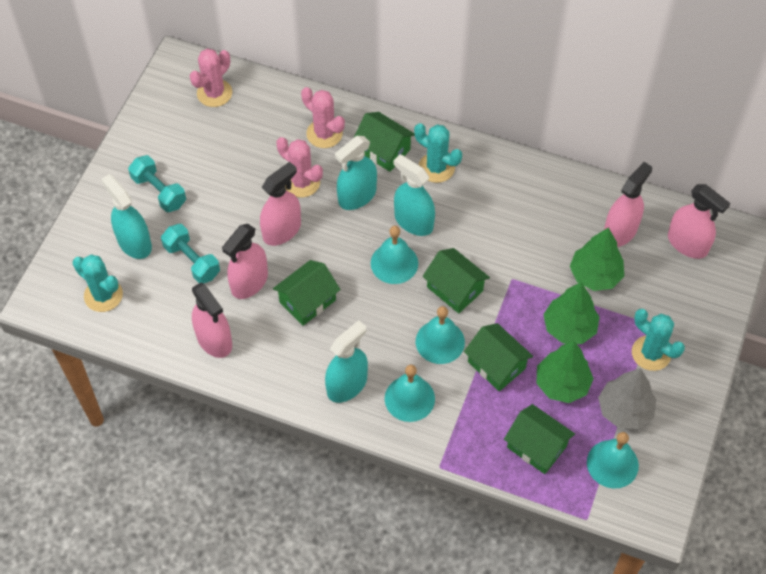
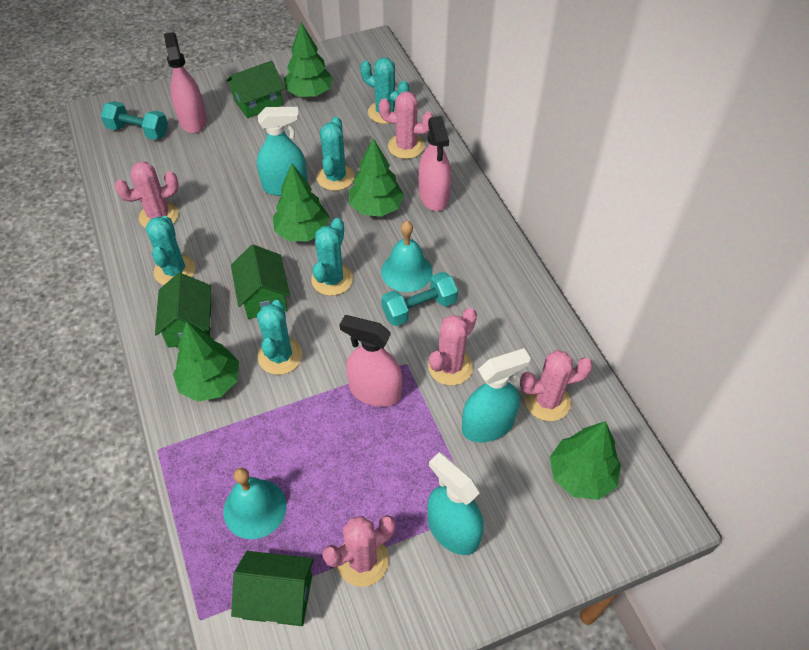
green house: [273,260,341,326] [353,112,415,172] [422,248,490,313] [464,323,533,391] [504,404,575,474] = 5 -> [155,273,211,348] [226,61,284,118] [231,244,290,319] [231,551,314,626] = 4
green tree: [537,341,594,403] [543,282,600,344] [570,227,624,291] = 3 -> [173,321,239,402] [273,163,330,241] [284,22,333,97] [349,138,404,217] [550,421,621,500] = 5
grey tree: [598,368,656,429] = 1 -> none = 0
pink cactus: [189,48,232,107] [276,137,323,197] [301,87,345,148] = 3 -> [114,161,179,228] [323,515,395,587] [379,91,434,159] [428,308,477,385] [520,350,593,421] = 5
pink spray bottle: [192,282,232,358] [222,224,268,299] [260,162,301,246] [604,162,652,247] [668,184,730,259] = 5 -> [164,32,207,133] [340,315,403,407] [419,116,451,211] = 3
turquoise bell: [371,226,418,284] [385,365,435,422] [416,306,465,364] [587,432,639,489] = 4 -> [223,468,287,539] [381,221,433,292] = 2
turquoise cactus: [72,254,123,312] [414,123,462,183] [632,309,685,371] = 3 -> [146,216,196,285] [257,300,302,375] [312,218,353,296] [317,117,354,191] [360,57,409,124] = 5
turquoise spray bottle: [101,174,152,259] [325,320,368,403] [335,136,377,210] [394,154,435,236] = 4 -> [257,107,308,196] [427,452,484,555] [462,348,531,442] = 3

